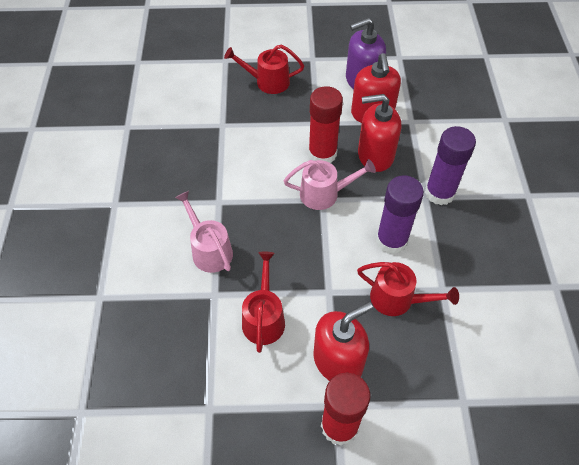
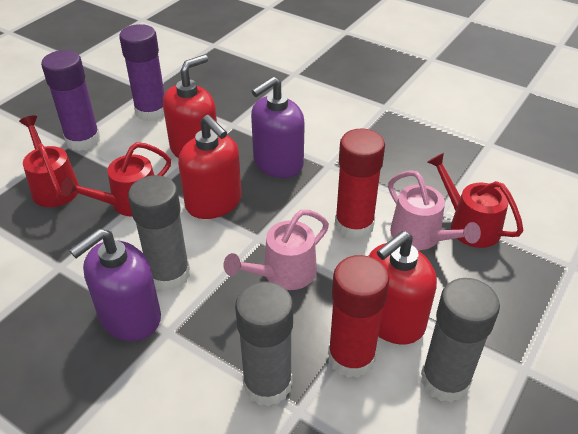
grey glue stick: none = 0 -> [128,175,190,291] [235,281,293,407] [421,278,500,403] = 3
purple soap dispenser: [346,18,386,89] = 1 -> [69,229,161,341] [251,76,305,178] = 2

